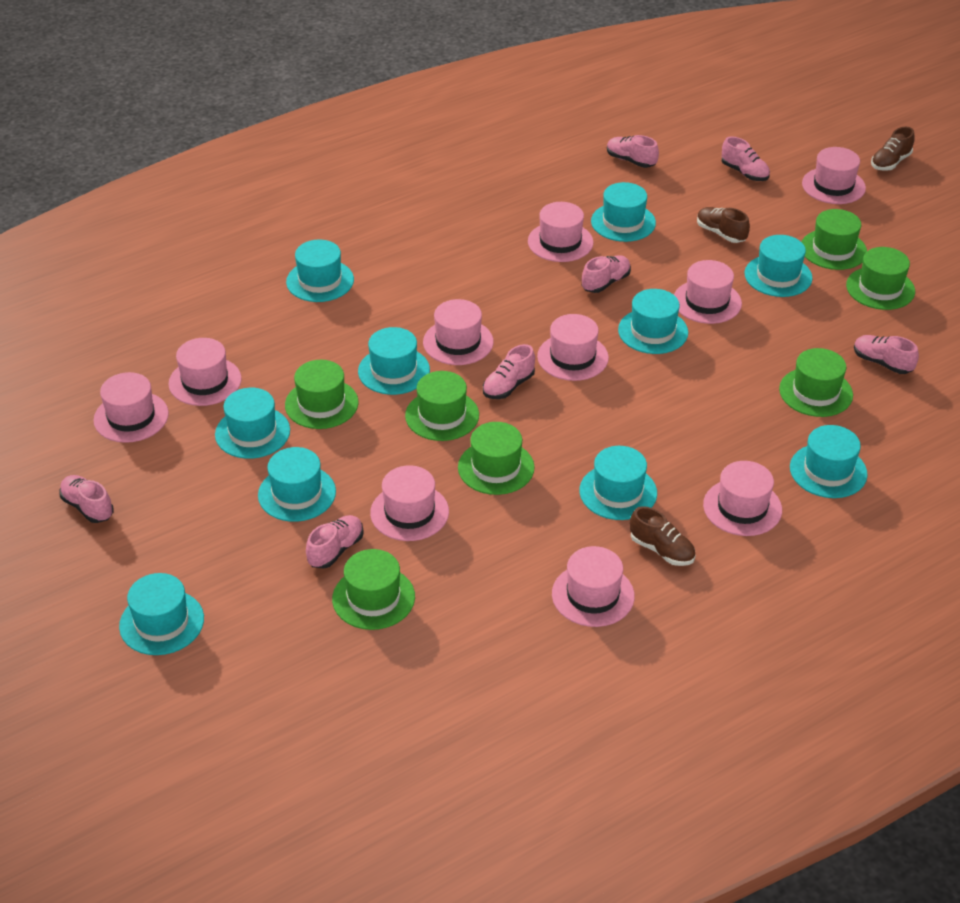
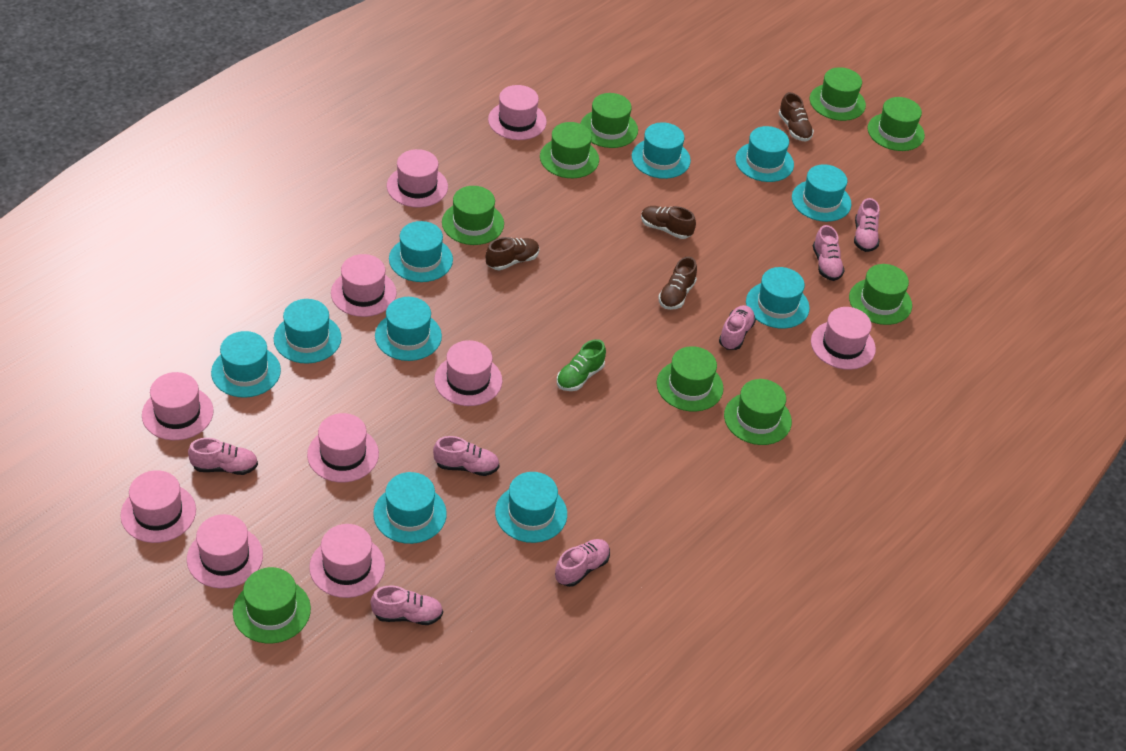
brown shoe: [630,506,695,566] [697,207,750,243] [871,127,915,171] = 3 -> [486,237,539,270] [641,206,696,239] [658,257,697,310] [779,92,814,141] = 4
green hat: [285,360,359,429] [332,549,415,630] [405,371,479,441] [458,422,535,495] [779,348,853,417] [801,209,867,270] [846,247,915,310] = 7 -> [233,567,311,643] [442,186,504,245] [540,122,599,178] [580,93,638,148] [656,346,724,412] [724,379,792,445] [810,67,866,121] [849,264,912,325] [868,97,925,151] = 9
green shoe: none = 0 -> [557,339,606,391] = 1

